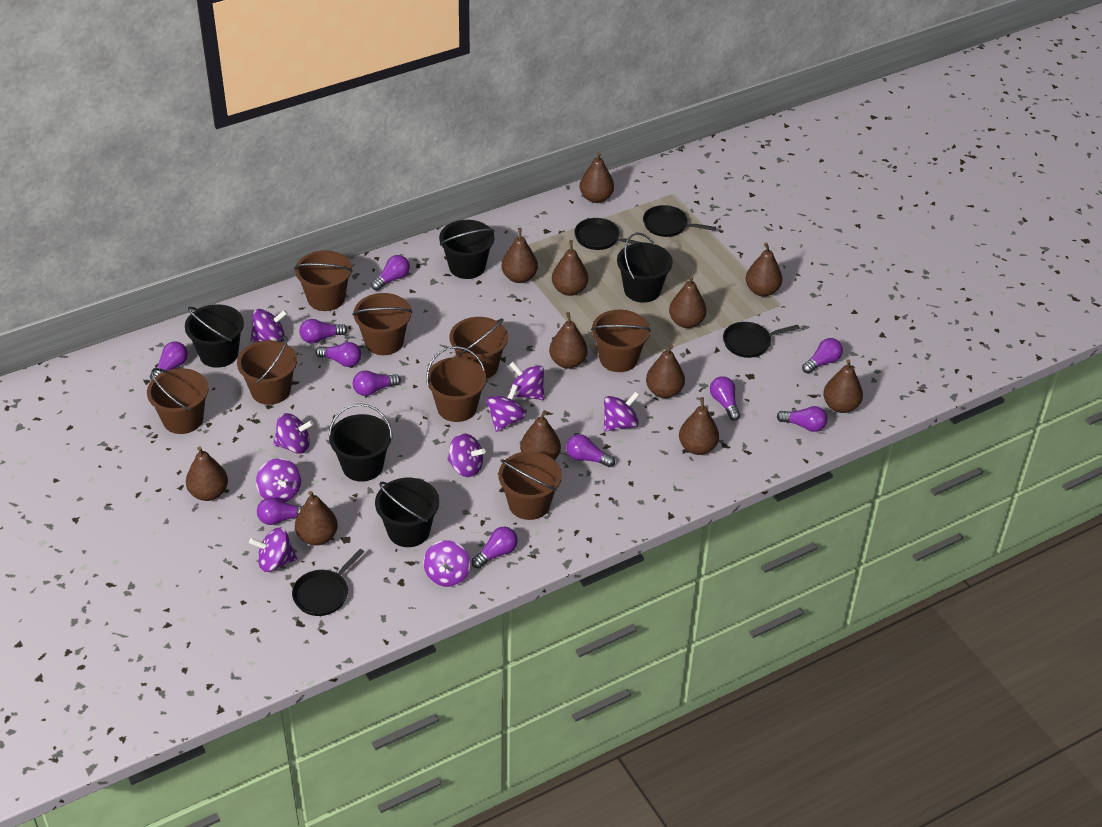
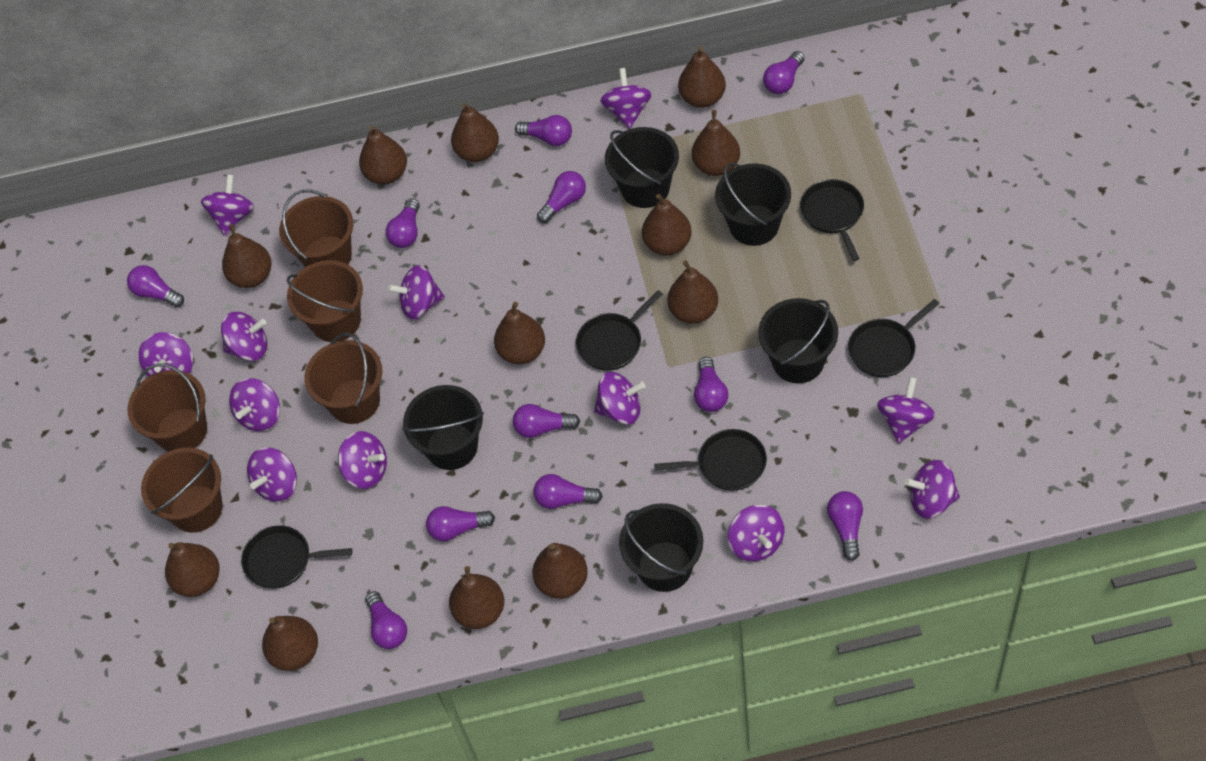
black pan: [292,549,364,616] [574,218,642,250] [643,205,716,237] [723,322,800,358] = 4 -> [241,525,352,589] [576,290,663,371] [654,429,767,491] [800,179,864,261] [848,299,939,377] = 5
brown bucket: [147,368,209,434] [237,336,297,405] [294,250,353,311] [352,293,412,355] [426,346,486,422] [450,317,508,379] [498,451,562,520] [591,310,651,372] = 8 -> [128,363,207,452] [141,448,223,533] [279,189,353,267] [286,260,363,342] [304,333,382,424] = 5
purple spinning top: [249,527,297,572] [250,309,288,342] [256,458,301,502] [273,413,314,454] [424,540,470,587] [447,433,486,477] [486,384,526,432] [509,362,544,400] [604,392,639,431] = 9 -> [138,332,193,376] [201,174,254,236] [221,312,267,361] [229,378,280,431] [247,447,297,502] [338,431,387,489] [387,265,445,320] [594,372,646,425] [600,68,652,129] [728,505,784,562] [877,377,935,444] [904,460,960,519] = 12

